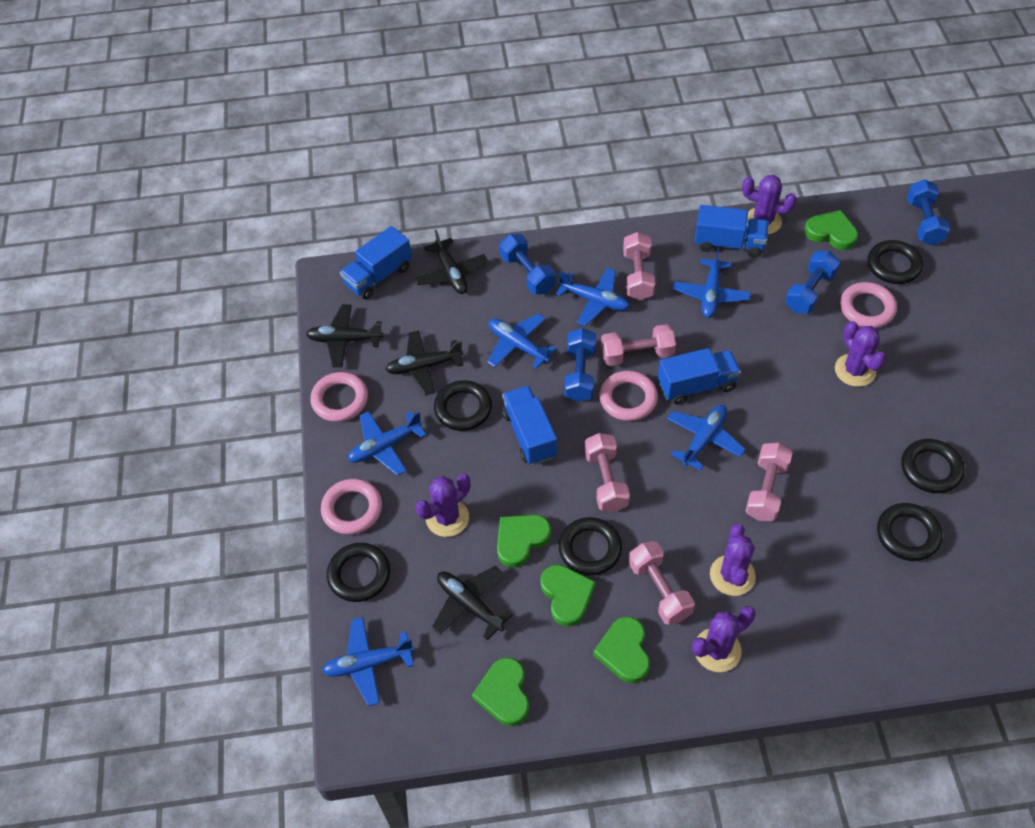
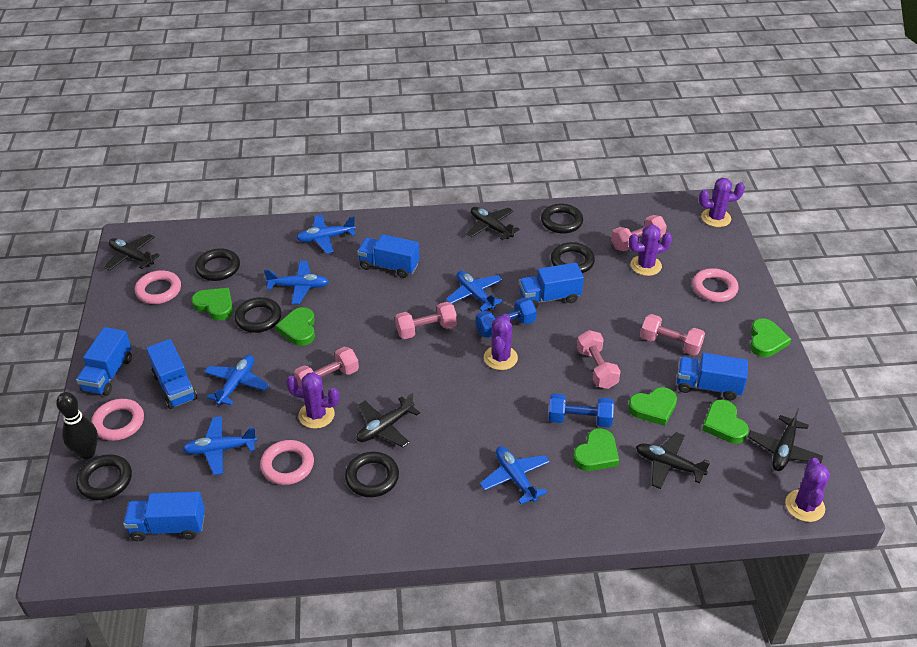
black bowling pin: none = 0 -> [56,392,98,459] = 1
black plane: [306,304,383,367] [385,331,463,395] [415,230,488,294] [432,566,513,640] = 4 -> [104,234,160,271] [356,393,420,447] [466,207,520,240] [636,432,710,489] [748,408,823,471] = 5
blue dumbbell: [499,234,555,294] [564,328,596,402] [785,251,840,314] [907,179,950,245] = 4 -> [476,298,537,338] [548,393,614,427] = 2
blue truck: [340,226,412,300] [502,385,557,465] [658,348,741,405] [694,205,769,258] = 4 -> [76,327,132,396] [123,492,205,541] [146,339,197,409] [357,234,419,278] [519,263,584,308] [677,353,748,400] = 6
green heart: [472,658,529,726] [497,515,551,568] [540,565,596,627] [593,617,650,683] [804,210,858,250] = 5 -> [191,288,233,320] [276,307,315,346] [573,428,619,471] [628,387,677,426] [702,399,749,444] [750,318,791,357] = 6

